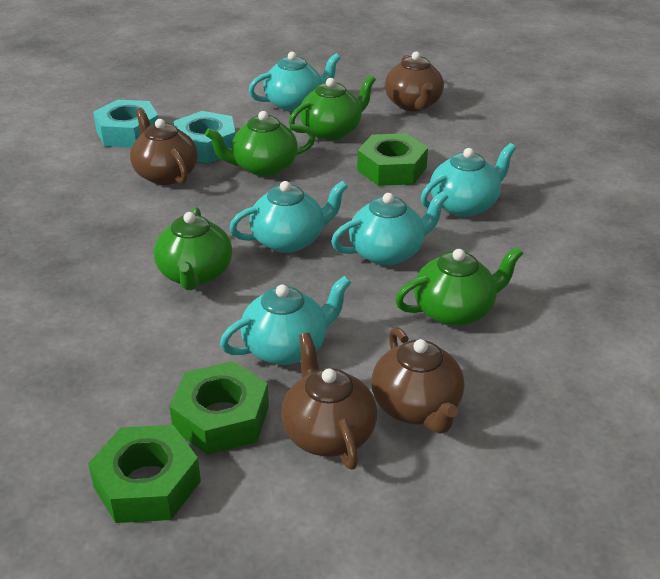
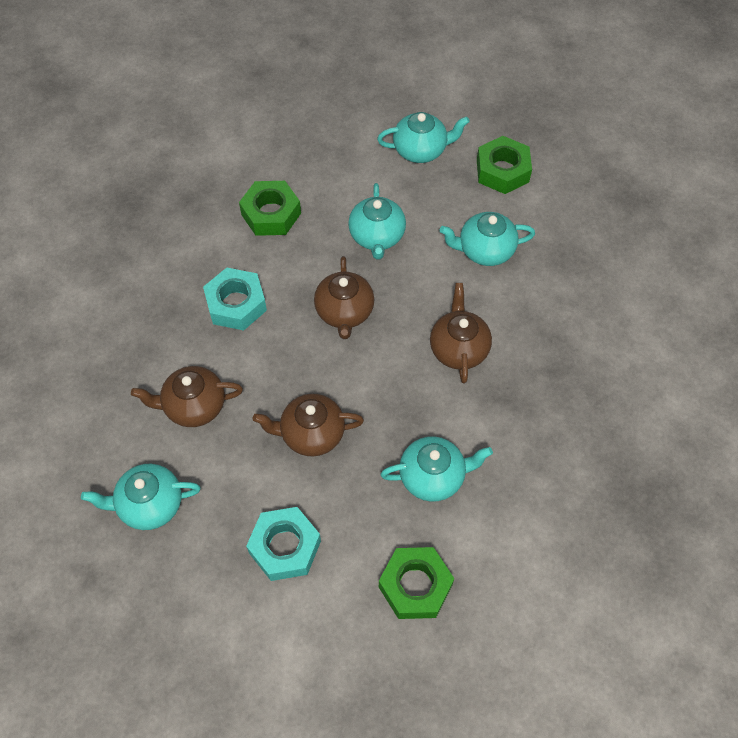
green teapot: [154,207,232,290] [205,111,316,176] [289,75,376,140] [395,247,524,326] = 4 -> none = 0

